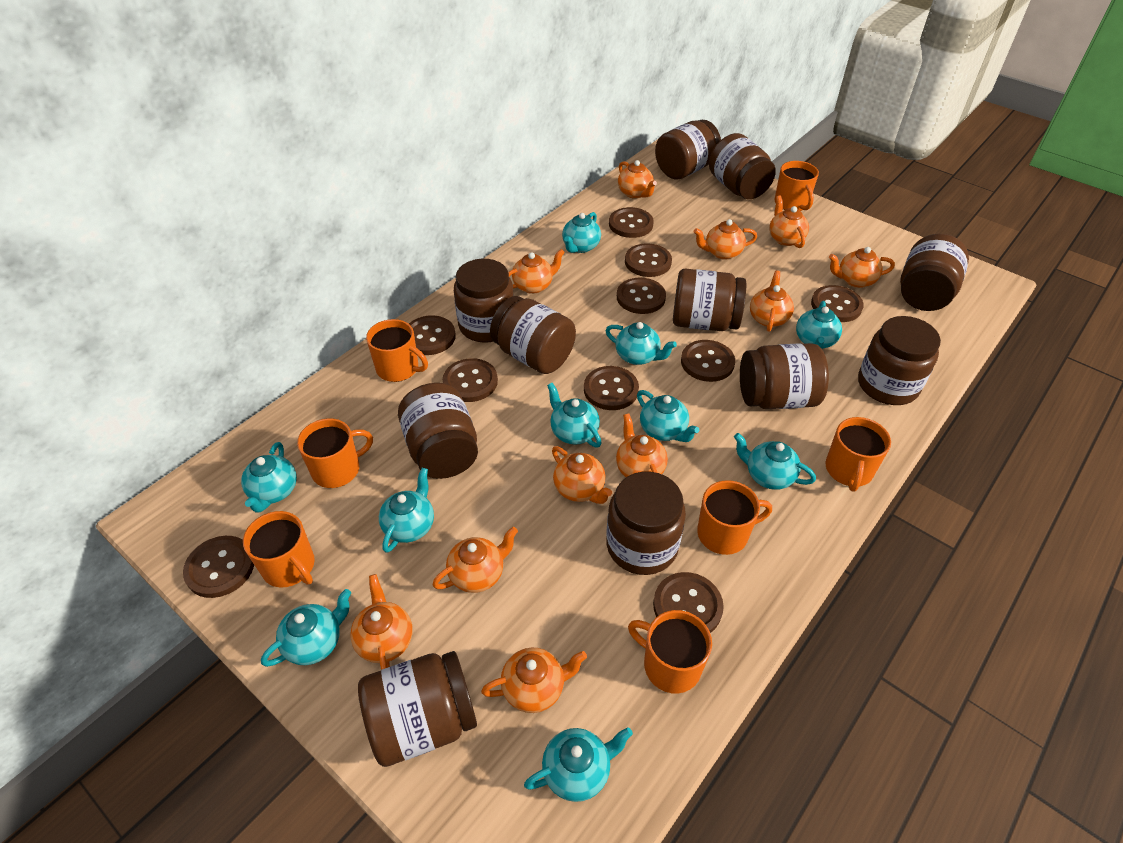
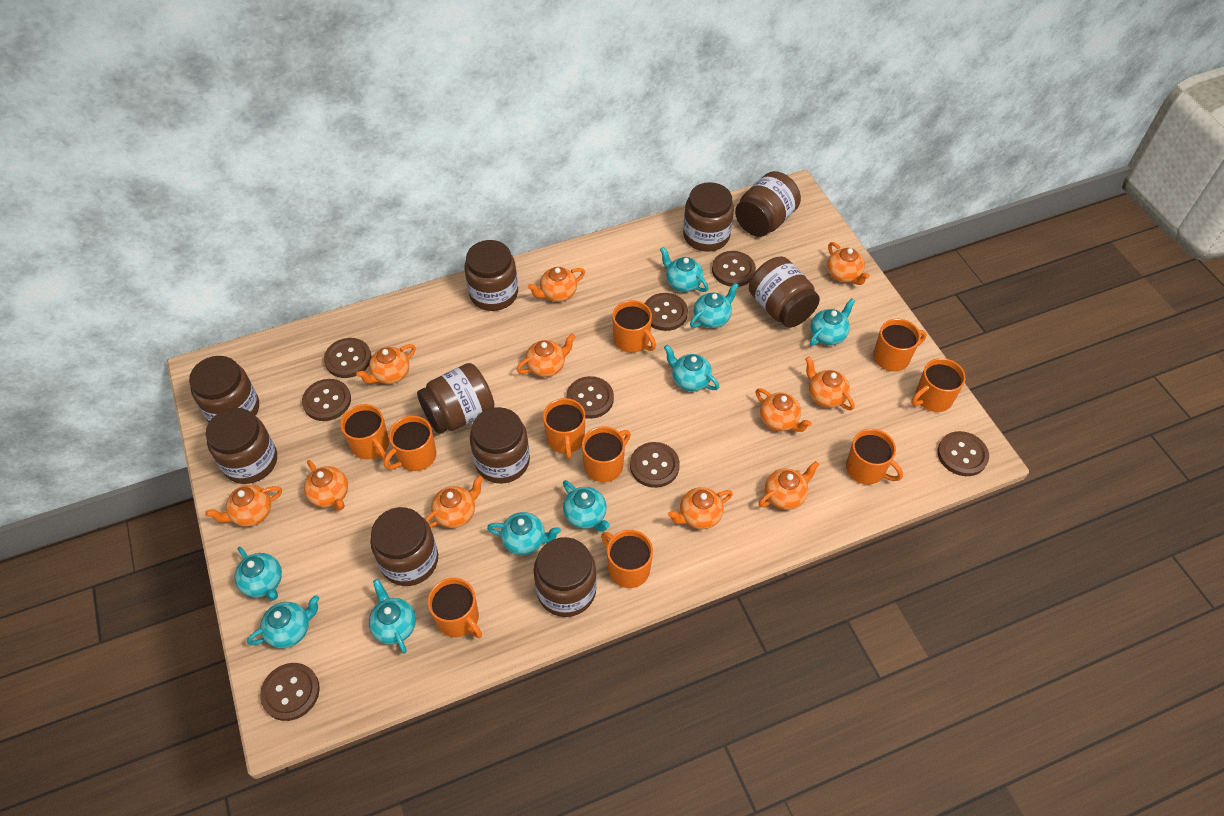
brown button: [183,536,254,598] [409,315,456,355] [443,358,498,402] [584,366,639,410] [609,207,654,238] [617,278,666,314] [625,243,672,277] [653,572,724,633] [681,340,735,382] [811,285,863,322] = 10 -> [260,663,320,721] [302,379,351,421] [324,338,372,378] [566,376,614,419] [630,442,680,488] [645,293,688,331] [712,251,756,287] [938,431,989,476] = 8
brown jar: [358,651,477,767] [398,383,478,479] [454,259,514,343] [490,296,576,374] [606,472,686,575] [655,120,721,179] [673,269,746,331] [709,133,776,199] [740,343,829,409] [858,316,941,405] [900,234,969,311] = 11 -> [189,356,259,422] [206,408,277,484] [370,507,438,586] [417,363,494,434] [465,240,518,311] [470,407,530,484] [534,537,597,617] [683,182,734,251] [735,171,801,237] [749,256,820,328] = 10
orange mug: [243,511,315,587] [297,418,373,488] [366,319,428,382] [628,610,712,694] [697,480,772,555] [775,161,819,211] [825,417,891,492] = 7 -> [340,404,389,460] [384,416,436,471] [428,578,482,638] [543,398,585,460] [582,426,630,482] [601,530,653,588] [612,300,656,353] [846,429,903,485] [873,319,927,372] [911,358,966,412] = 10
turquoise teapot: [241,442,297,513] [261,589,351,667] [379,468,434,553] [524,727,633,802] [547,383,602,447] [562,212,601,253] [605,322,677,365] [637,390,699,442] [734,433,816,490] [796,301,842,349] = 10 -> [234,547,282,600] [247,595,319,648] [369,579,416,654] [487,512,561,555] [563,480,610,532] [660,247,708,292] [664,345,719,391] [690,283,739,328] [810,298,855,346] = 9

